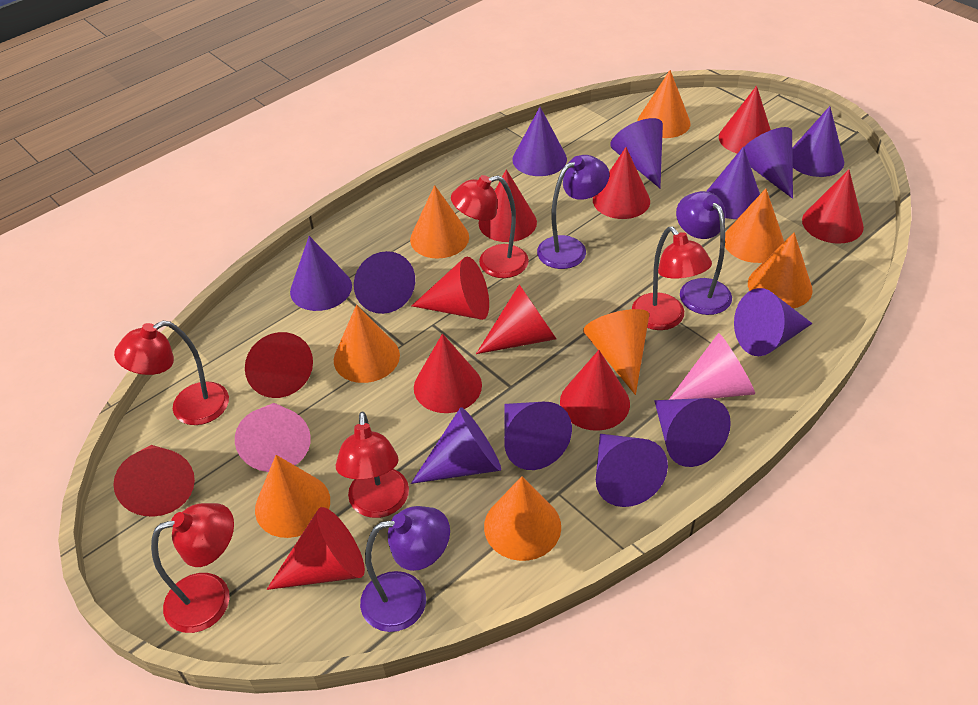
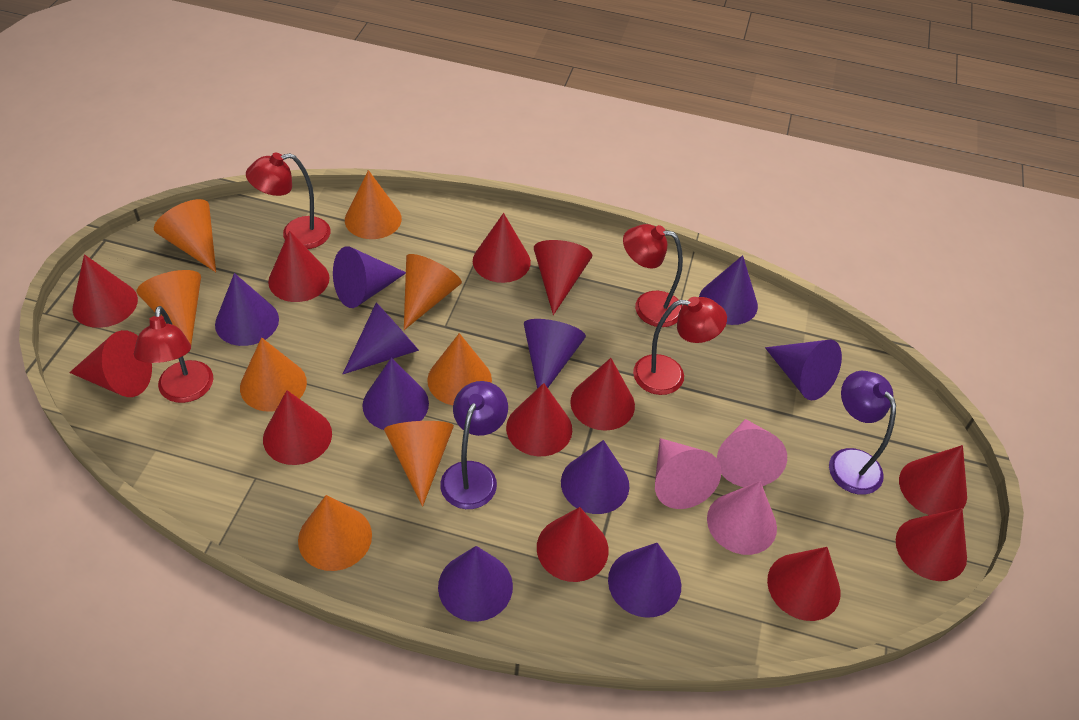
pink cone: [235,403,311,472] [668,333,755,400] = 2 -> [655,438,721,509] [707,481,777,555] [717,419,787,487] = 3
purple cone: [290,236,352,311] [354,251,415,314] [411,407,501,484] [504,402,572,470] [512,107,567,176] [596,434,668,507] [610,118,663,188] [654,398,731,467] [707,147,760,219] [734,288,813,356] [744,127,793,199] [792,106,844,177] = 12 -> [215,273,279,346] [333,246,406,308] [343,302,419,374] [362,358,429,430] [438,546,513,622] [524,319,586,389] [561,440,629,514] [608,543,681,618] [699,255,758,325] [765,340,842,400] = 10
purple lamp: [360,506,450,632] [537,155,609,269] [676,191,732,315] = 3 -> [440,381,508,509] [829,371,896,495] = 2
red cone: [113,445,195,517] [245,332,313,398] [266,507,365,590] [411,257,489,320] [414,333,482,413] [476,284,556,354] [479,169,537,242] [560,350,630,431] [593,147,650,219] [719,86,771,154] [802,169,864,244] = 11 -> [69,330,152,397] [72,254,138,328] [263,390,332,465] [268,231,330,302] [473,213,531,283] [506,383,572,456] [534,240,592,315] [537,507,609,582] [570,358,635,431] [767,547,840,621] [896,508,967,581] [899,445,967,515] = 12
red lamp: [114,321,229,425] [151,503,234,633] [336,412,409,518] [451,175,529,278] [632,227,712,330] = 5 -> [134,306,213,403] [246,153,331,249] [623,224,683,327] [633,297,727,395] = 4

